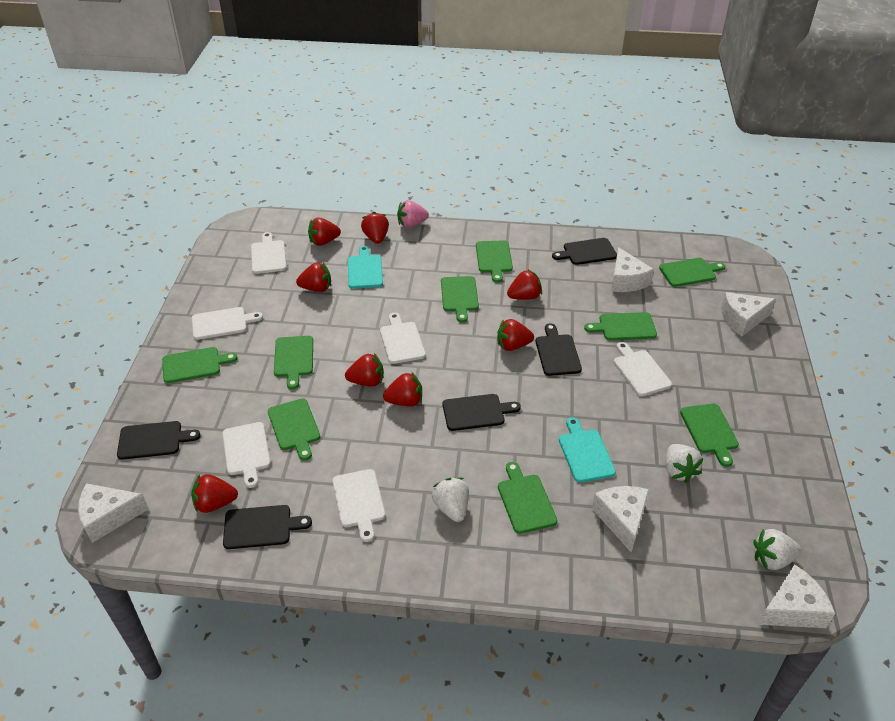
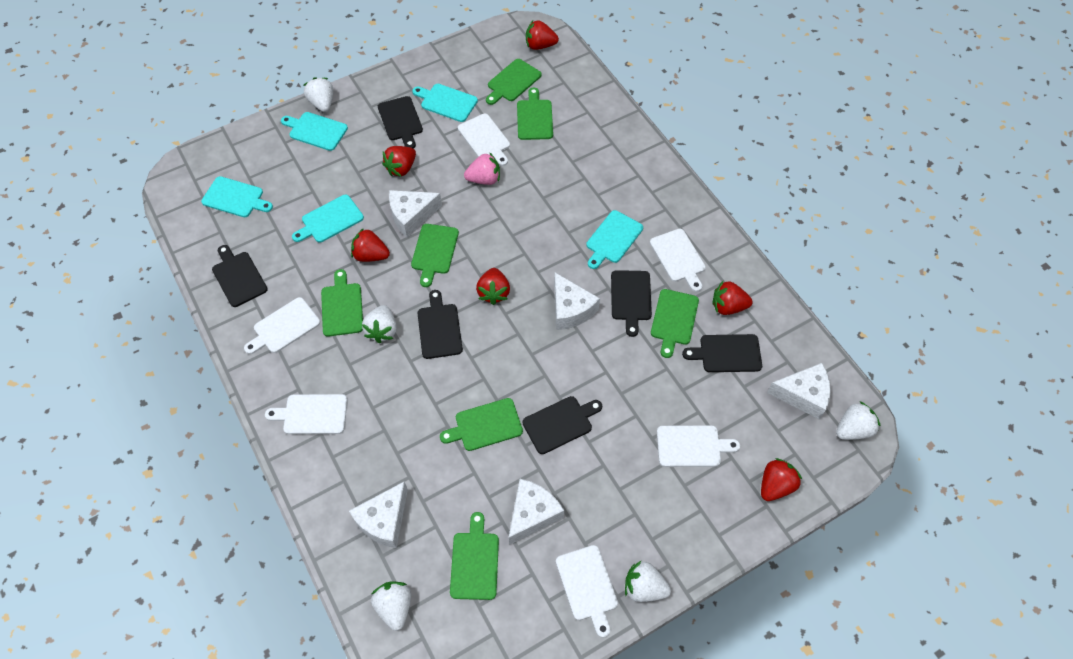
black cutting board: [117,421,201,460] [223,505,312,549] [443,394,521,431] [536,323,582,376] [552,238,617,265] = 5 -> [212,245,268,307] [378,96,423,149] [418,290,463,359] [522,396,602,454] [611,270,652,337] [682,334,762,372] = 6
green cutting board: [162,347,238,383] [268,399,320,461] [274,336,313,389] [441,276,479,323] [476,240,513,283] [498,462,557,534] [584,312,657,340] [659,258,725,287] [680,404,739,467] = 9 -> [321,269,363,337] [411,224,459,287] [440,398,523,451] [450,512,499,600] [486,59,542,105] [517,88,553,140] [651,289,699,358] = 7
red strawberry: [191,474,238,513] [296,262,331,292] [308,218,341,246] [345,353,384,387] [361,212,389,244] [383,372,422,407] [497,319,534,351] [507,270,542,300] = 8 -> [351,228,390,262] [382,146,416,177] [476,268,510,305] [526,20,559,50] [712,281,753,315] [761,458,802,501] = 6
turquoise cutting board: [348,246,383,289] [559,417,616,483] = 2 -> [201,176,273,217] [281,112,348,151] [292,195,364,243] [412,84,478,122] [586,210,643,269] = 5
white strawberry: [432,478,469,522] [666,444,703,483] [753,529,802,570] = 3 -> [304,77,333,112] [362,305,397,343] [371,582,411,631] [625,560,671,602] [836,401,880,440] = 5

